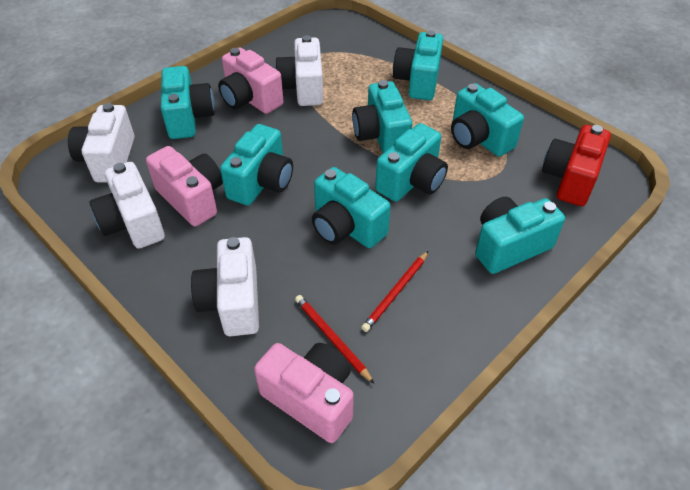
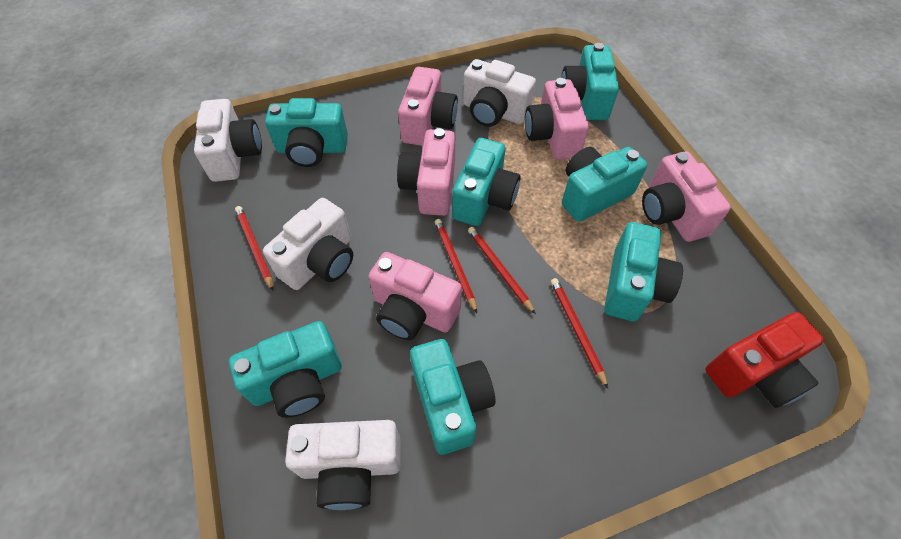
pink camera: [146,146,223,226] [218,47,284,114] [254,343,354,443] = 3 -> [368,252,462,340] [397,128,455,216] [398,67,458,146] [525,78,589,160] [642,152,731,242] = 5
red pencil: [295,295,374,383] [361,251,428,332] = 2 -> [235,206,273,291] [435,219,477,313] [468,227,536,314] [551,278,608,389] = 4
turquoise camera: [161,66,215,139] [220,124,293,206] [312,167,391,248] [352,80,412,153] [375,123,448,202] [393,30,443,100] [451,83,524,157] [475,197,565,274] = 8 -> [229,321,342,418] [265,98,348,167] [410,339,495,455] [452,138,520,226] [561,43,619,120] [562,147,647,222] [604,222,683,321] = 7

